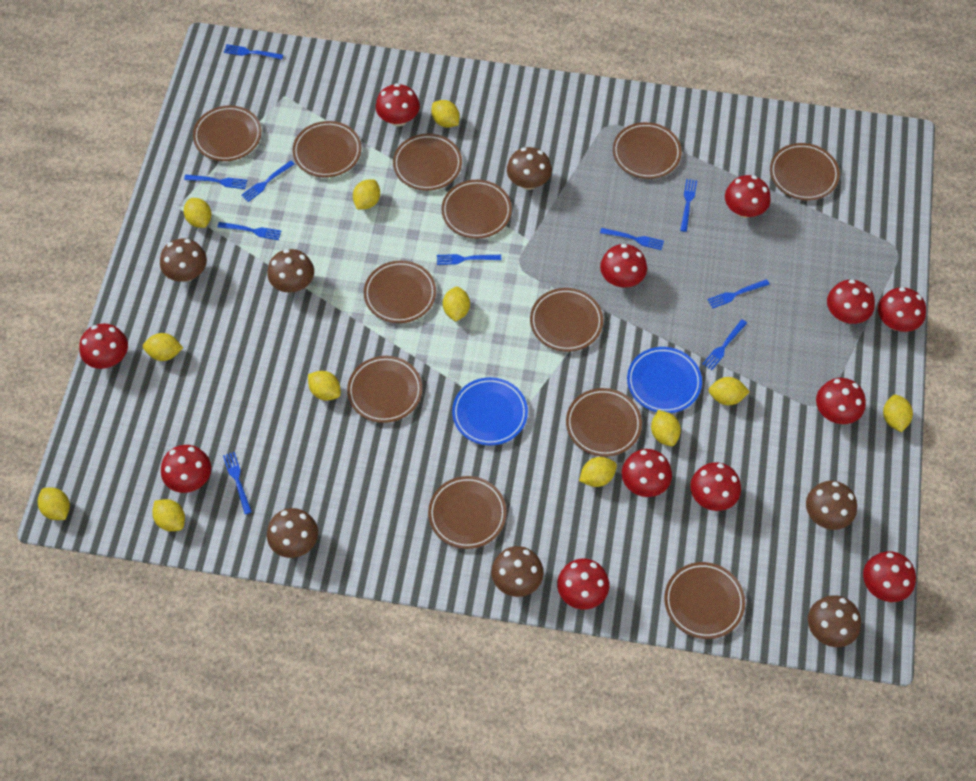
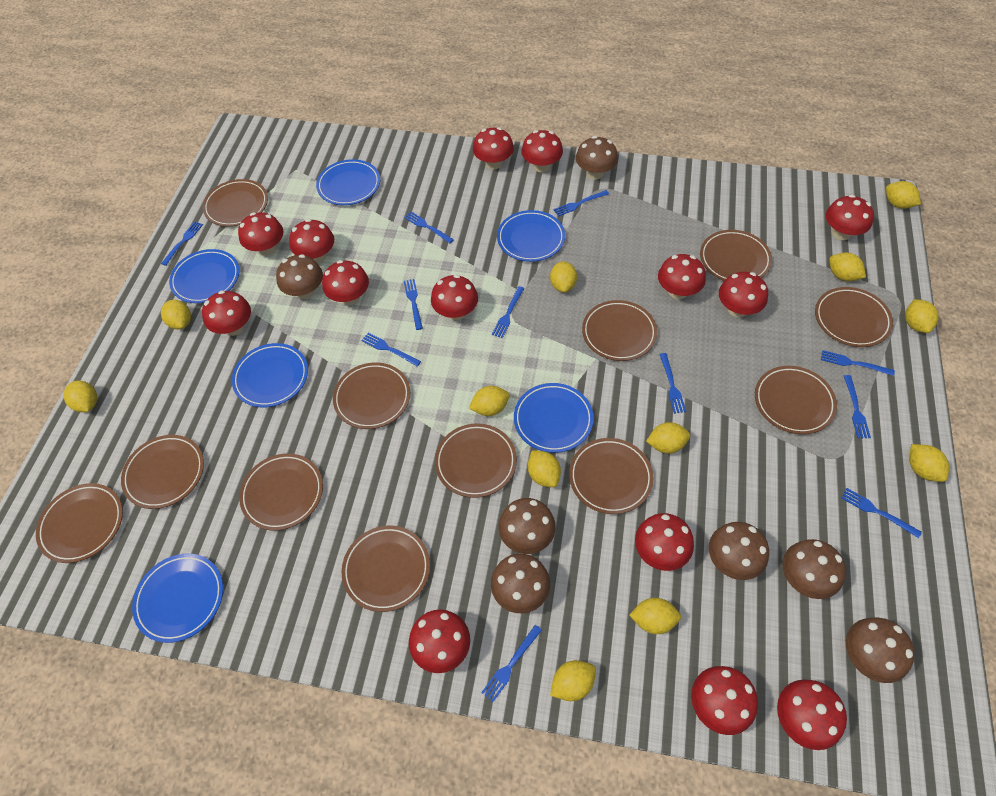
blue fork: [184,175,247,189] [217,222,281,240] [223,452,252,514] [224,44,283,60] [241,160,295,202] [437,254,501,265] [600,228,664,250] [680,179,697,232] [703,319,747,370] [707,279,770,309] = 10 -> [161,221,203,266] [361,333,421,366] [404,212,454,243] [404,279,423,330] [481,625,542,702] [492,286,525,338] [553,190,609,217] [659,353,686,414] [821,350,895,376] [841,488,922,538] [844,375,871,438] = 11
blue plate: [452,377,528,446] [627,347,702,413] = 2 -> [132,554,223,643] [169,249,240,303] [232,343,308,407] [316,159,380,205] [497,210,565,262] [514,383,594,453] = 6
red mushroom: [79,324,128,369] [161,445,211,493] [376,83,420,126] [557,559,609,609] [600,244,647,288] [622,449,672,497] [690,462,741,511] [725,175,771,218] [816,378,866,424] [827,279,875,324] [863,551,916,602] [878,287,926,332] = 12 -> [202,290,251,336] [238,212,283,256] [289,219,334,263] [322,260,369,305] [409,609,470,673] [431,274,478,320] [473,127,514,169] [521,130,563,172] [635,513,694,571] [658,254,706,299] [691,666,758,735] [719,272,768,317] [777,680,847,750] [826,195,874,240] = 14

